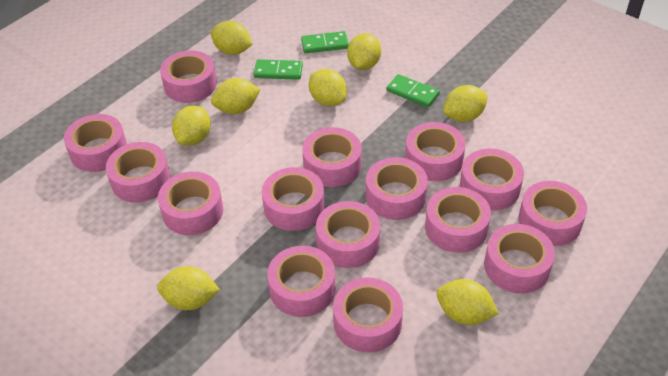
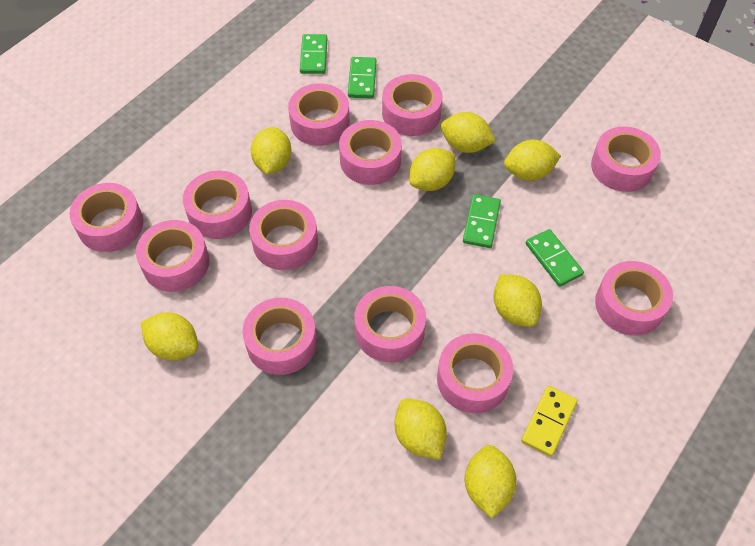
green domino: [253,59,303,80] [301,31,349,53] [386,74,440,107] = 3 -> [300,34,327,74] [348,57,376,99] [463,194,501,248] [526,229,584,287] = 4
pink tape: [64,114,127,172] [106,142,170,203] [158,172,223,235] [160,51,217,103] [262,167,324,231] [267,246,335,317] [302,127,362,187] [316,201,380,268] [333,277,403,352] [366,157,428,220] [405,122,466,181] [425,187,491,253] [460,149,524,211] [484,224,555,293] [518,181,587,246] = 15 -> [69,183,143,252] [136,220,210,292] [183,170,252,239] [242,298,317,375] [249,200,318,270] [288,83,350,146] [339,120,402,185] [354,286,426,362] [382,74,443,136] [437,333,513,413] [591,127,661,192] [595,261,673,336] = 12
yellow domino: none = 0 -> [521,386,578,457] = 1

